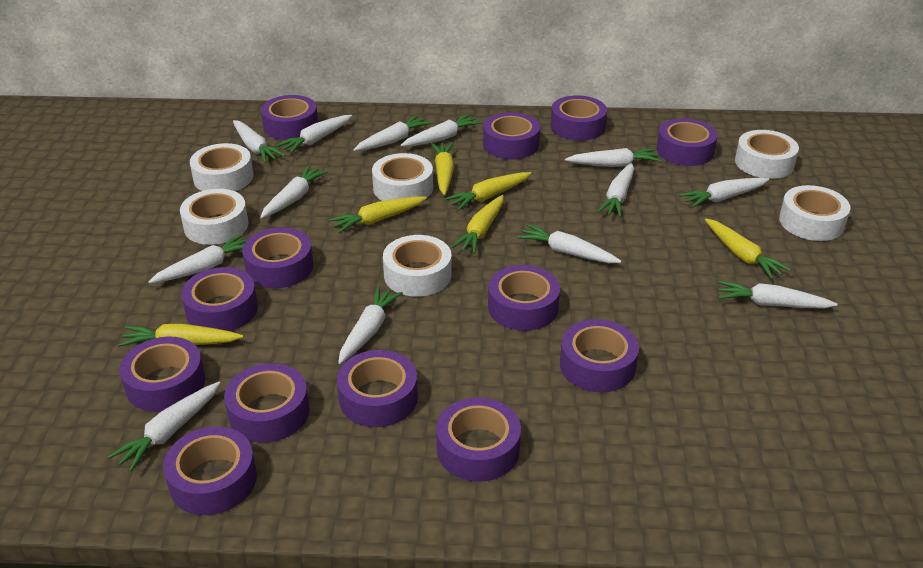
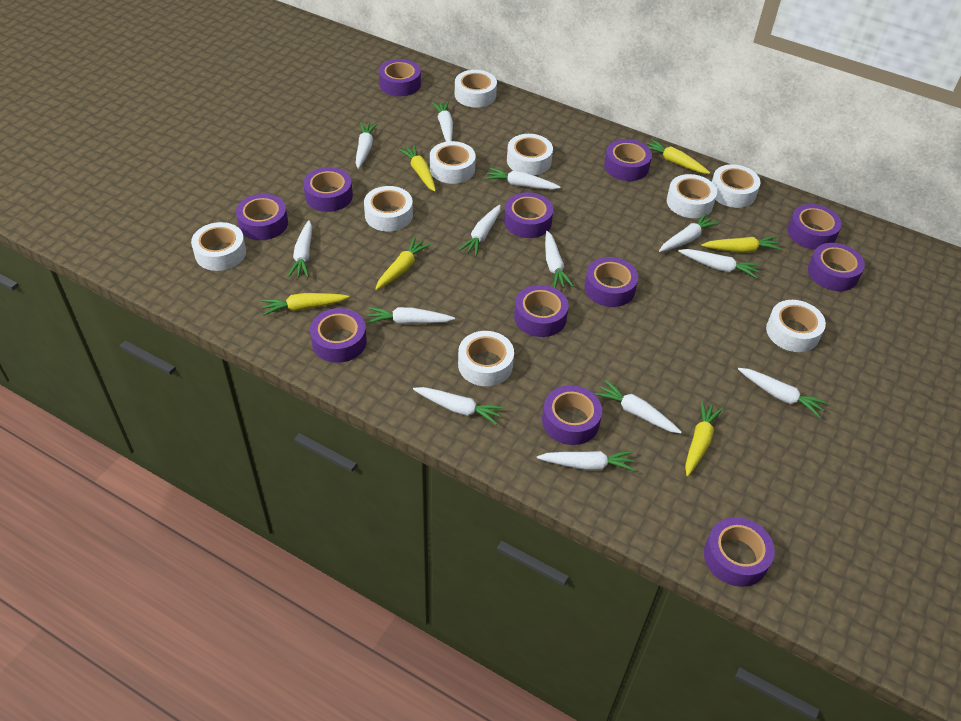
purple tape: [120,336,205,412] [163,426,257,515] [181,267,258,331] [224,363,310,443] [242,227,313,288] [261,95,318,140] [337,350,418,427] [436,397,521,482] [483,112,540,159] [488,265,560,331] [551,95,607,141] [560,319,639,392] [657,118,718,166] = 13 -> [236,194,288,240] [303,167,353,212] [310,308,367,363] [379,59,421,96] [504,192,553,238] [514,285,569,337] [542,385,602,445] [584,257,638,307] [604,139,652,181] [704,517,775,587] [787,204,842,250] [808,243,865,291] = 12
white tape: [180,189,249,245] [190,143,253,191] [372,153,433,201] [383,235,452,297] [735,130,799,179] [779,185,850,241] = 6 -> [191,222,246,271] [364,186,413,232] [430,141,476,184] [455,70,497,108] [458,331,514,386] [507,134,553,175] [667,174,717,218] [712,164,760,208] [766,300,826,352] = 9

